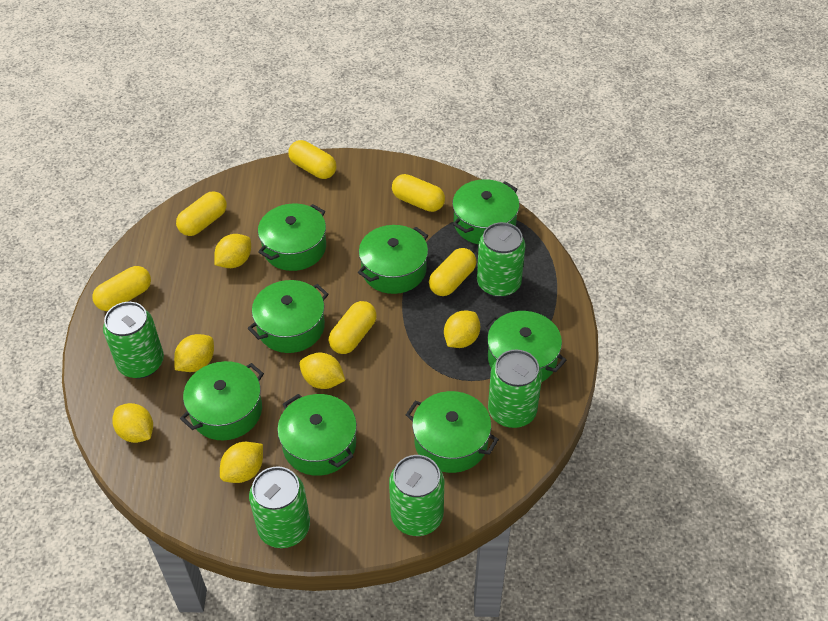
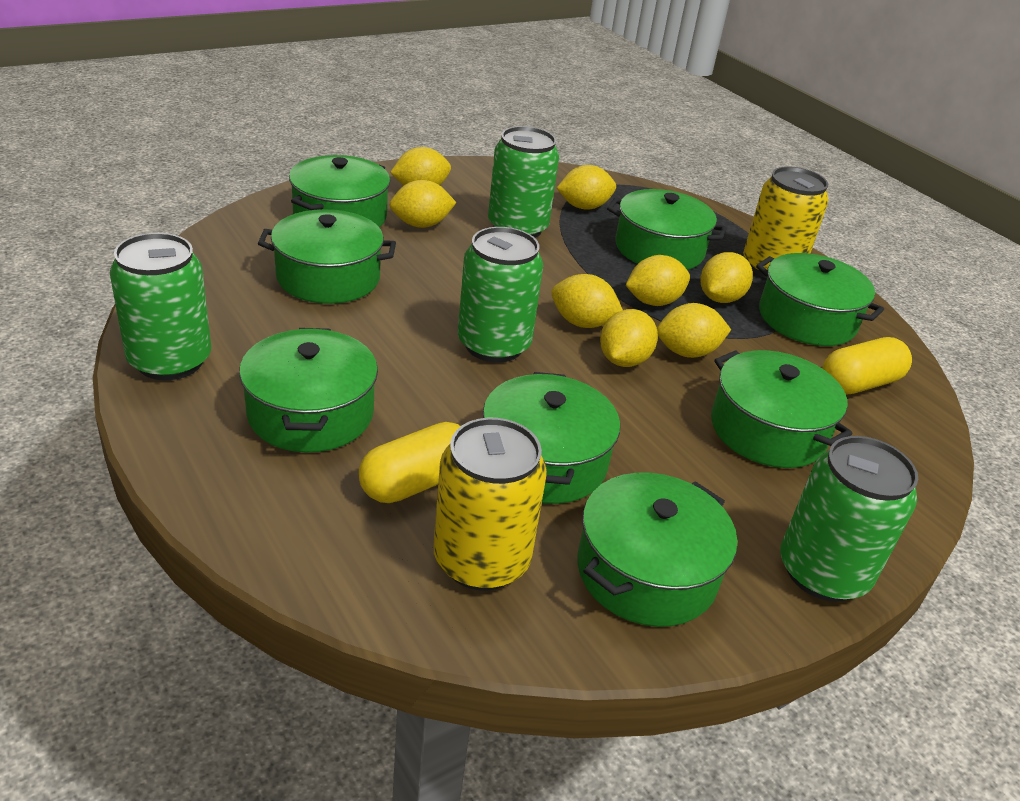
green can: [103,302,164,378] [249,466,310,548] [389,455,444,536] [477,222,526,297] [488,349,542,428] = 5 -> [110,233,211,380] [458,227,543,363] [488,126,559,238] [780,436,918,602] = 4
yellow can: none = 0 -> [433,418,547,591] [743,166,829,278] = 2
yellow capsule: [92,266,151,311] [176,191,227,236] [288,140,336,179] [328,301,377,354] [392,174,445,212] [429,248,476,296] = 6 -> [359,422,461,503] [822,337,912,395] = 2
yellow lemon: [113,403,153,443] [174,334,214,372] [214,234,251,268] [220,442,263,483] [299,353,345,389] [444,310,480,348] = 6 -> [390,147,451,186] [390,180,456,228] [551,274,623,328] [557,165,616,210] [600,309,658,367] [626,255,690,306] [657,303,731,358] [701,252,753,303] = 8

